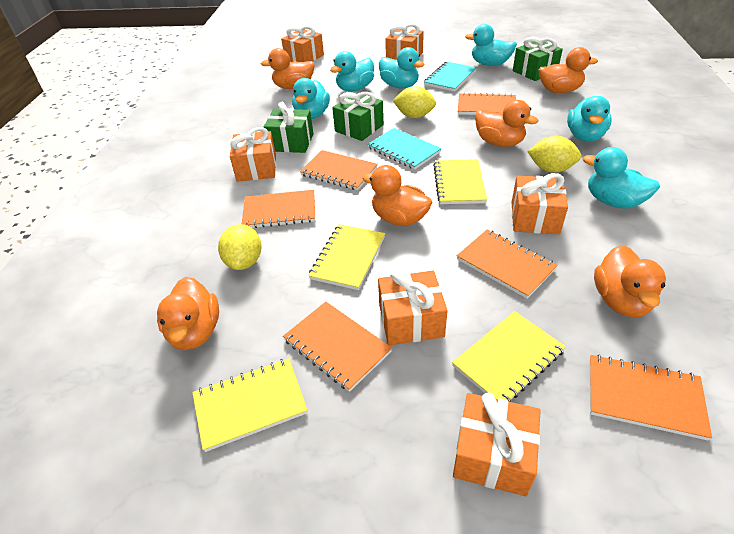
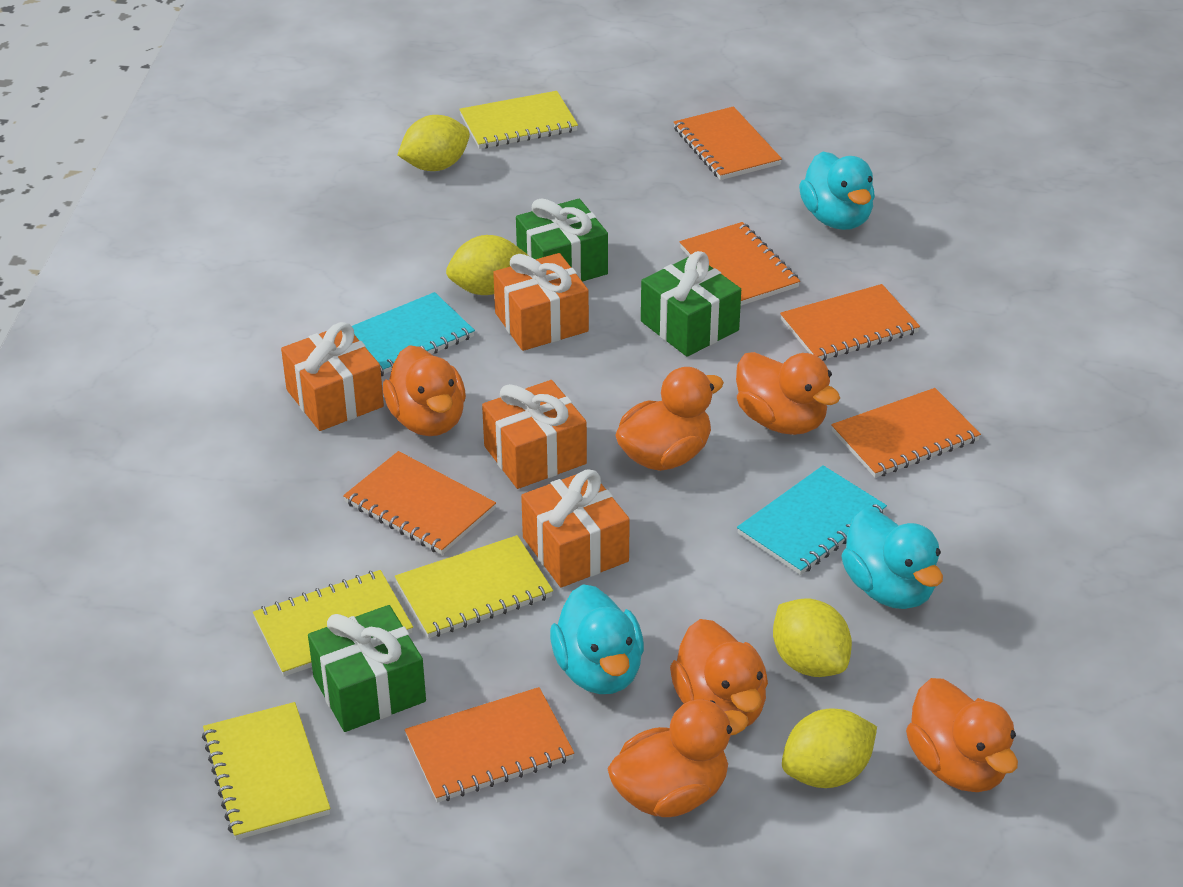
orange gift: [230,127,276,182] [281,26,324,62] [378,269,448,345] [385,23,424,60] [453,392,541,496] [511,173,568,234] = 6 -> [281,322,384,431] [482,380,587,489] [493,253,589,351] [521,469,630,588] = 4
turquoise duck: [292,78,330,119] [330,51,374,92] [379,47,425,88] [465,24,517,66] [567,96,612,141] [583,147,660,209] = 6 -> [550,584,644,694] [799,152,875,230] [841,509,943,609] = 3
yellow lemon: [218,224,262,270] [393,86,436,118] [527,136,581,173] = 3 -> [397,115,470,171] [446,235,529,295] [773,598,852,677] [782,708,877,788] = 4

